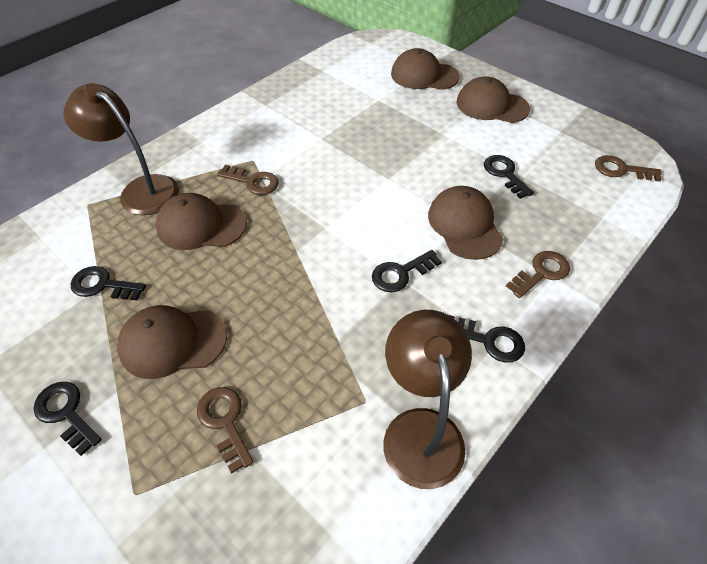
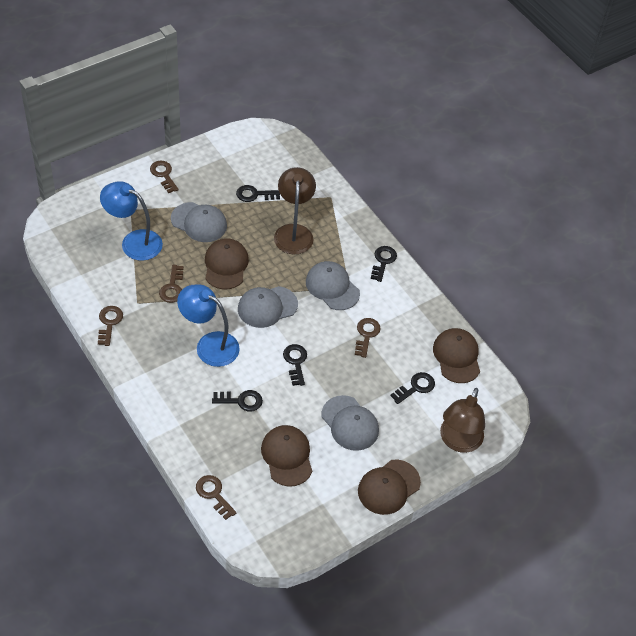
blue lamp: none = 0 -> [100,181,163,261] [177,284,240,367] = 2
brown cap: [117,305,227,379] [156,193,247,250] [391,48,460,90] [428,186,503,260] [456,76,530,123] = 5 -> [205,238,249,289] [261,425,312,487] [358,460,421,515] [433,328,480,383] = 4
brown key: [197,387,253,474] [217,165,279,195] [506,251,570,298] [595,155,662,181] = 4 -> [98,306,123,346] [150,161,179,193] [159,265,184,303] [196,475,237,520] [355,318,381,358] = 5
grey cap: none = 0 -> [171,202,227,242] [238,286,298,328] [306,261,360,310] [322,395,379,451] = 4

